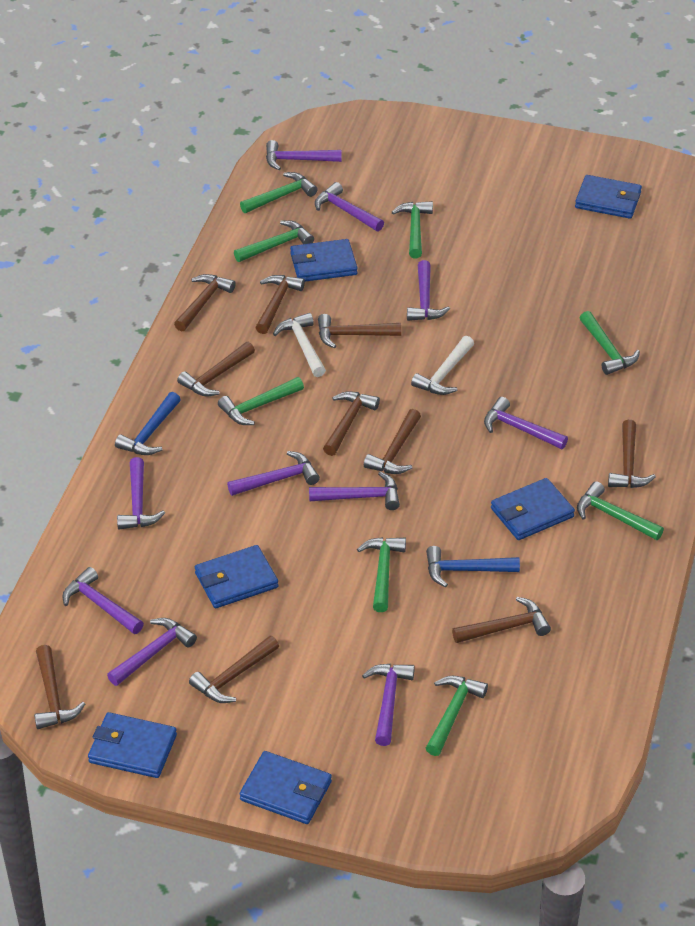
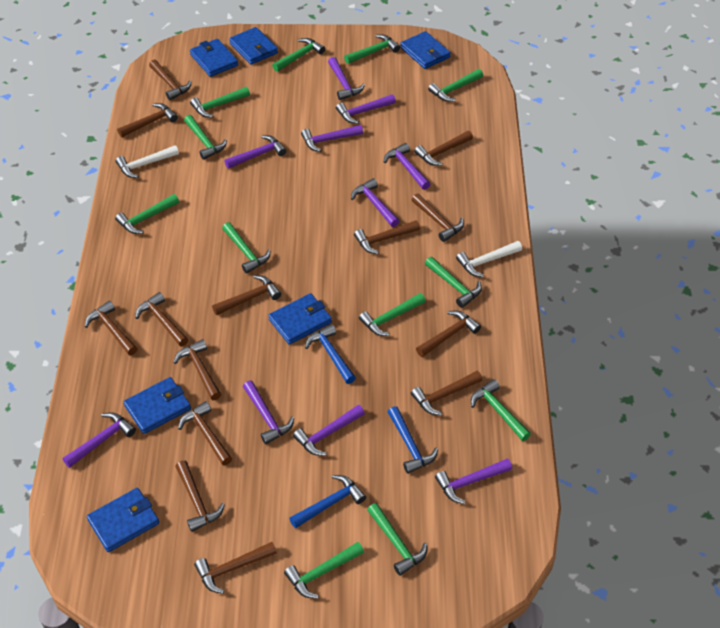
blue hammer: [115,392,181,455] [426,546,520,587] = 2 -> [289,475,366,529] [305,324,356,384] [388,406,438,474] = 3
brown hammer: [34,645,85,729] [174,274,236,331] [177,342,255,396] [189,636,279,703] [255,275,305,334] [318,314,401,348] [323,391,380,456] [364,409,421,474] [452,597,551,643] [608,420,656,488] = 10 -> [85,301,138,355] [117,103,178,137] [135,292,188,346] [149,60,191,100] [173,339,221,400] [175,460,225,532] [178,401,232,465] [194,542,277,594] [212,275,281,315] [354,220,420,254] [411,371,482,415] [412,194,464,242] [414,131,473,166] [416,310,481,357] = 14
green hammer: [218,377,304,425] [234,220,314,262] [240,172,318,213] [357,537,406,612] [392,201,433,258] [426,676,488,756] [577,481,664,540] [580,311,640,375] = 8 -> [115,194,179,234] [184,115,227,160] [190,87,250,118] [222,222,271,274] [272,38,325,72] [284,542,364,599] [344,34,400,64] [359,293,426,336] [367,503,427,576] [425,257,482,308] [428,69,483,102] [471,379,531,441] = 12

